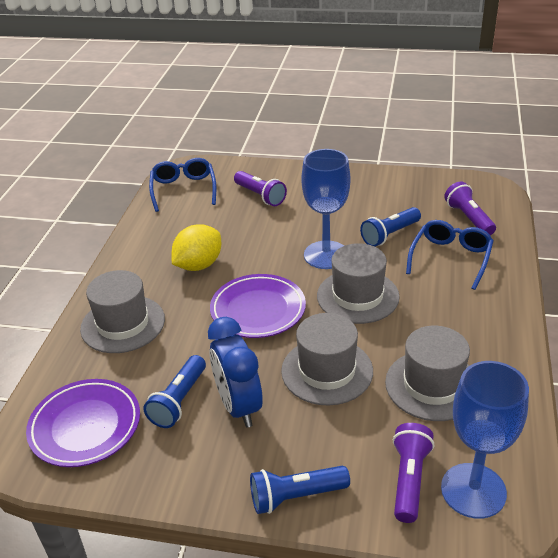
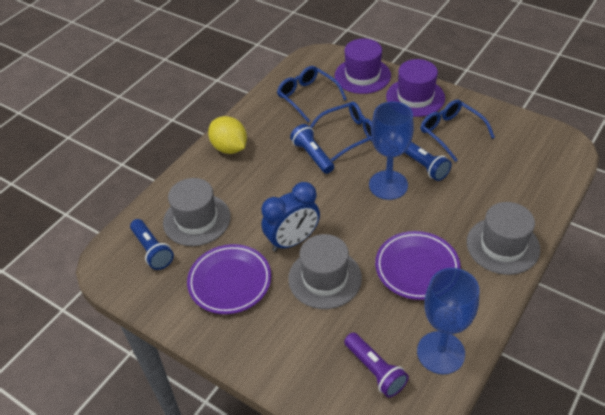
blue glasses: [149,158,216,212] [406,220,494,290] = 2 -> [277,66,347,122] [309,102,372,162] [420,100,495,162] = 3
grey hat: [80,270,165,353] [281,313,373,406] [317,243,400,324] [385,326,470,421] = 4 -> [163,178,231,246] [288,234,362,309] [467,202,540,275] = 3
purple flashlight: [234,171,287,206] [393,423,434,523] [444,181,496,235] = 3 -> [344,332,409,398] = 1
purple hat: none = 0 -> [335,39,391,94] [386,59,445,117] = 2

